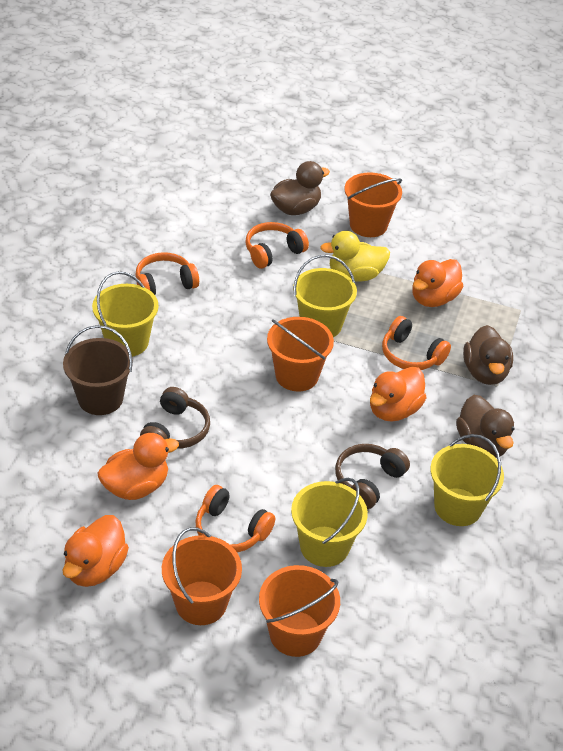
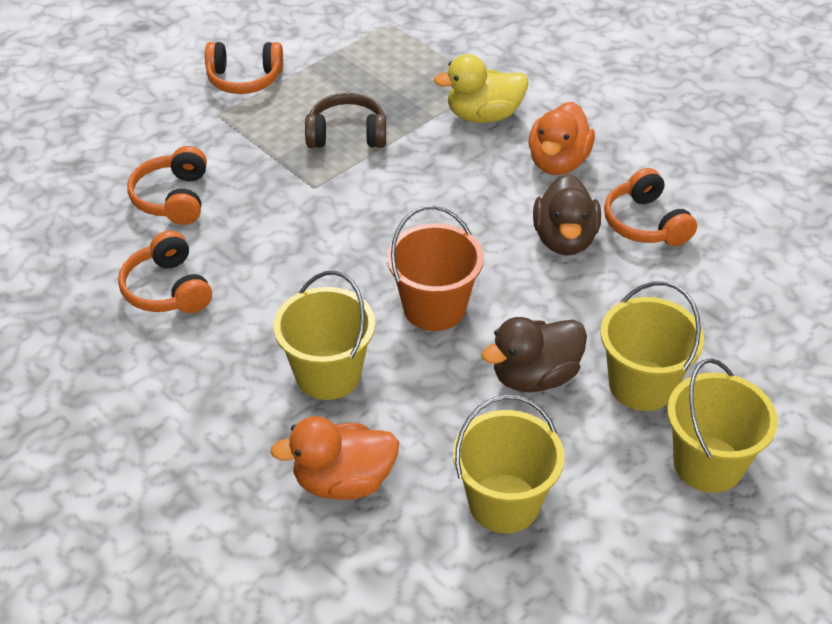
brown bucket: [63,325,133,415] = 1 -> none = 0
brown duck: [270,161,330,215] [456,395,515,458] [463,325,513,385] = 3 -> [481,317,587,392] [533,174,601,255] = 2
brown headphones: [140,387,210,449] [335,444,410,509] = 2 -> [305,93,386,148] = 1
orange bucket: [162,527,242,625] [259,565,340,657] [267,317,334,392] [344,172,402,237] = 4 -> [387,205,484,331] = 1
orange duck: [63,515,129,587] [98,433,179,500] [370,367,426,422] [412,259,463,307] = 4 -> [270,416,399,500] [529,102,595,175] = 2

